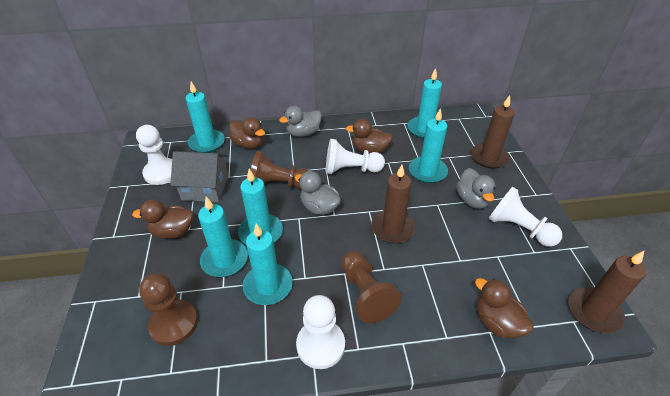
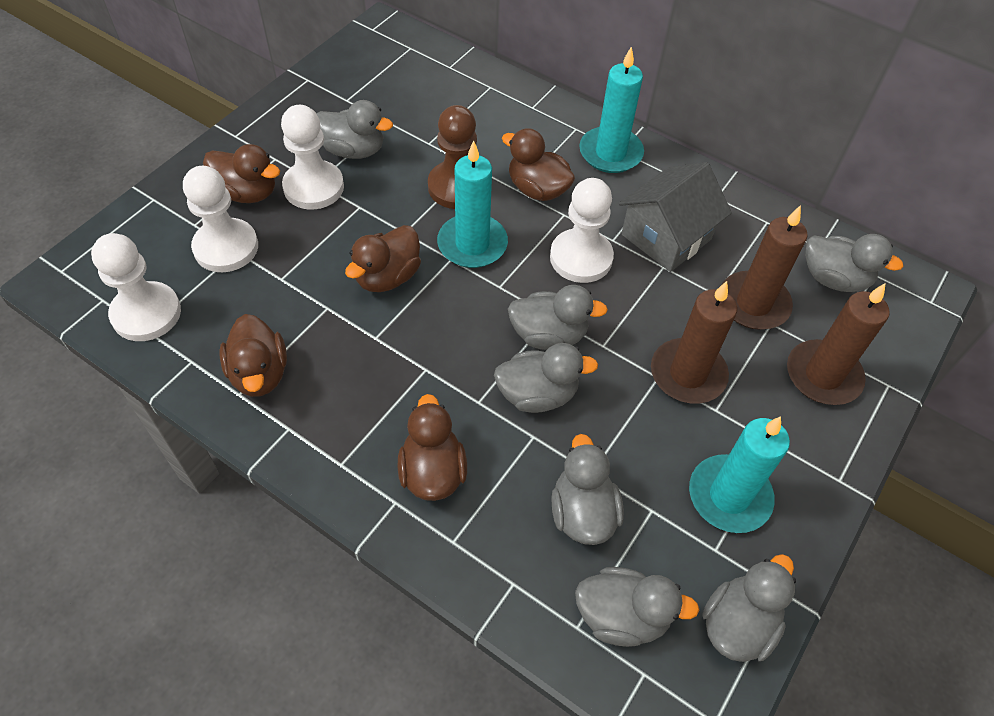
brown duck: [132,200,193,239] [229,117,265,149] [346,119,393,153] [475,278,534,338] = 4 -> [203,144,280,203] [219,314,287,397] [345,225,421,292] [397,394,467,501] [502,128,575,201] = 5
brown pawn: [139,273,198,346] [251,151,309,189] [341,251,402,323] = 3 -> [428,105,477,209] = 1
grey duck: [279,106,322,137] [294,171,341,215] [456,168,496,209] = 3 -> [316,100,393,159] [494,343,598,413] [508,285,608,350] [551,434,624,545] [575,567,699,647] [702,554,796,662] [805,234,904,292] = 7
turquoise candle: [186,82,225,153] [198,197,248,277] [238,169,283,244] [243,223,293,305] [408,68,442,139] [409,108,448,183] = 6 -> [437,141,508,268] [579,46,644,173] [689,416,790,533] = 3

